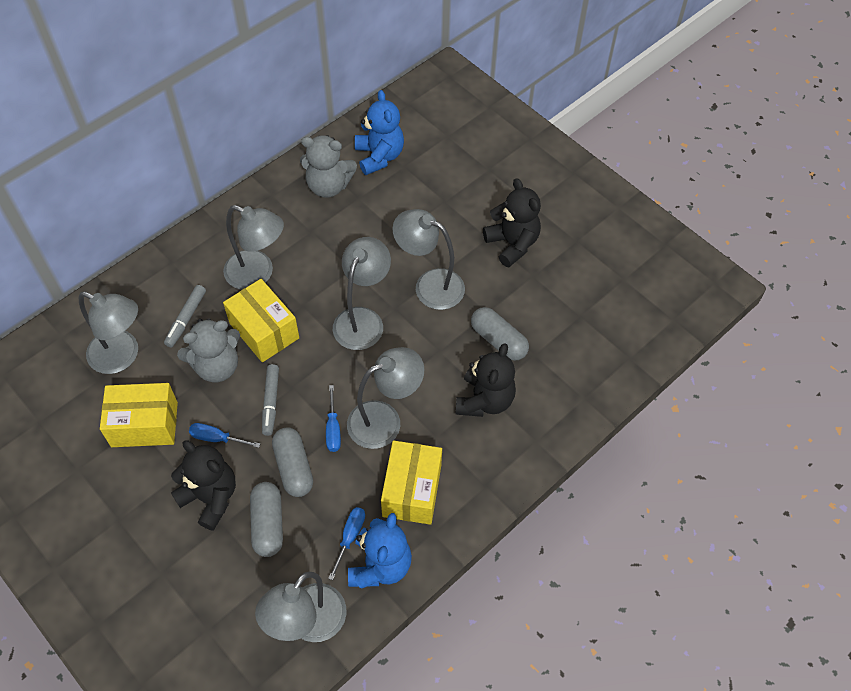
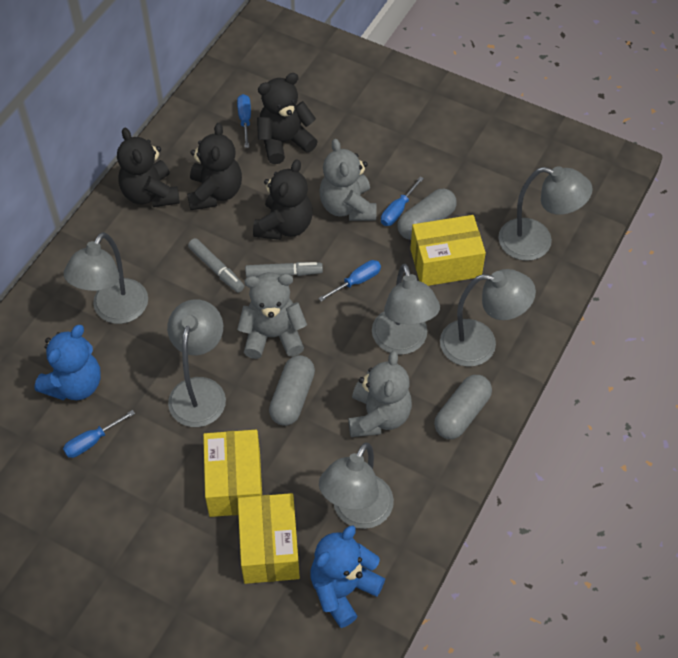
black teddy bear: [171,441,236,531] [456,343,516,417] [483,178,541,267] = 3 -> [117,128,180,207] [187,123,242,210] [253,159,313,240] [257,73,318,164] = 4
blue screwdriver: [189,423,260,448] [326,385,341,452] [328,507,365,580] = 3 -> [63,410,135,458] [237,94,251,148] [318,260,381,301] [381,176,424,226] = 4
grey teddy bear: [177,318,240,382] [300,135,357,198] = 2 -> [237,272,307,359] [319,139,377,221] [348,351,412,437] = 3

